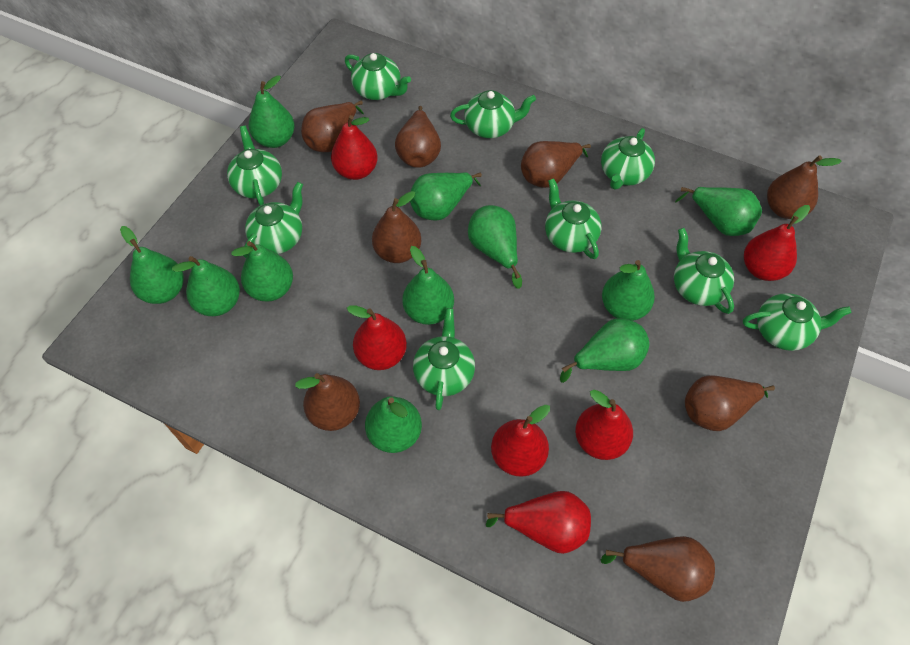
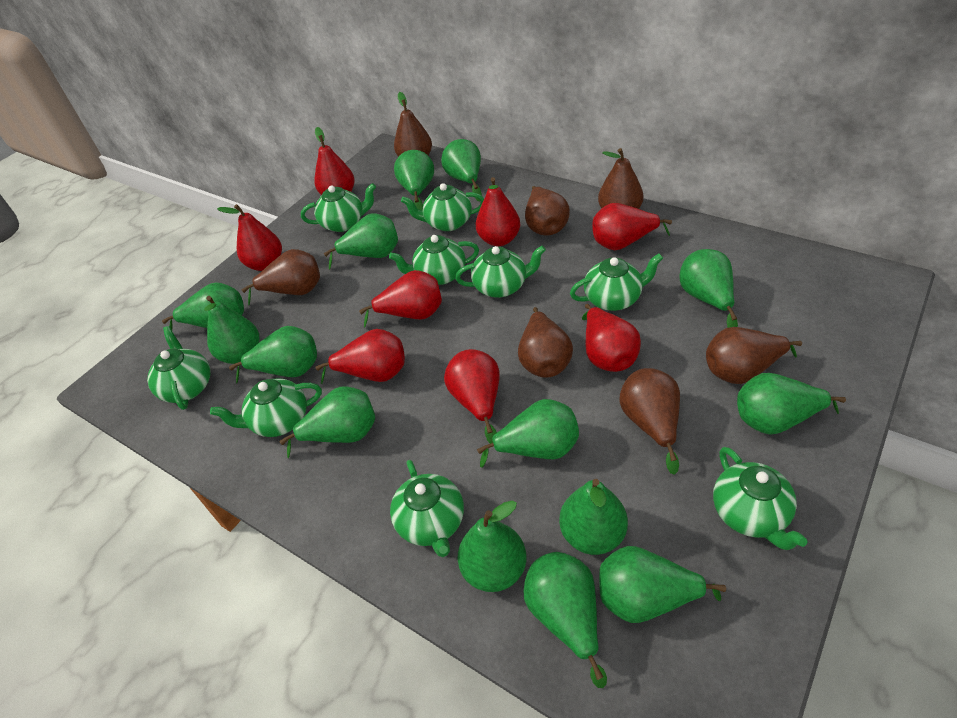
brown pear: [295,373,360,431] [301,100,364,152] [372,191,422,263] [395,106,441,168] [521,141,591,188] [601,536,715,602] [685,375,775,431] [767,155,842,219] = 8 -> [242,249,320,305] [394,92,432,157] [518,307,573,377] [525,186,570,236] [598,148,644,209] [619,368,680,475] [706,327,802,384] = 7
green pear: [120,226,184,304] [172,256,240,316] [231,241,293,302] [249,75,295,148] [365,396,422,453] [402,246,454,325] [410,172,482,221] [468,205,522,289] [560,318,649,383] [602,260,655,321] [675,187,762,236] = 11 -> [162,282,244,330] [204,296,259,364] [229,326,317,383] [280,386,375,458] [324,213,398,270] [394,150,434,210] [441,139,482,201] [458,501,527,592] [477,399,579,468] [523,552,607,688] [559,479,628,555] [599,546,726,623] [680,249,738,328] [737,373,846,435] = 14
red pear: [331,115,378,180] [347,305,407,370] [486,491,591,554] [491,405,550,477] [575,390,633,460] [744,205,810,281] = 6 -> [217,204,282,271] [314,127,355,195] [315,329,405,384] [359,270,442,327] [444,349,500,444] [476,177,520,246] [582,304,641,372] [592,203,672,250] = 8

